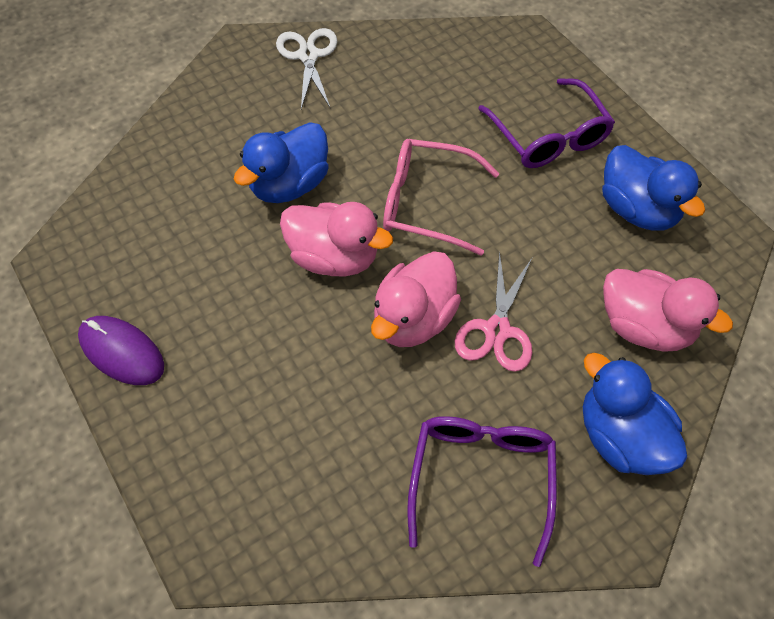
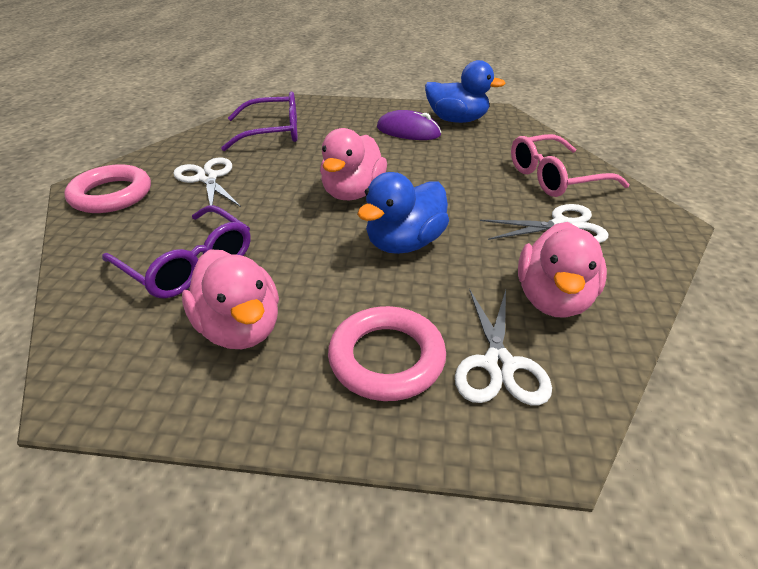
blue duck: [234,122,329,203] [583,353,687,475] [602,145,705,231] = 3 -> [357,172,449,254] [425,60,506,123] = 2
pink ring: none = 0 -> [64,164,151,213] [328,306,446,401] = 2
pink scissors: [455,251,532,372] = 1 -> none = 0
white scissors: [276,28,337,109] = 1 -> [173,158,241,213] [455,289,552,405] [480,204,608,243] = 3

